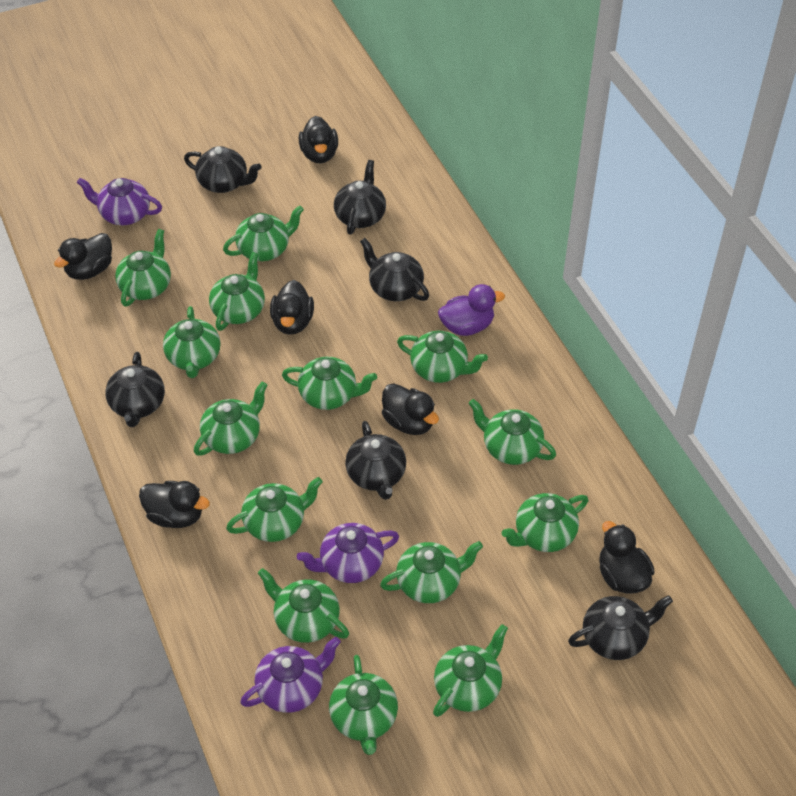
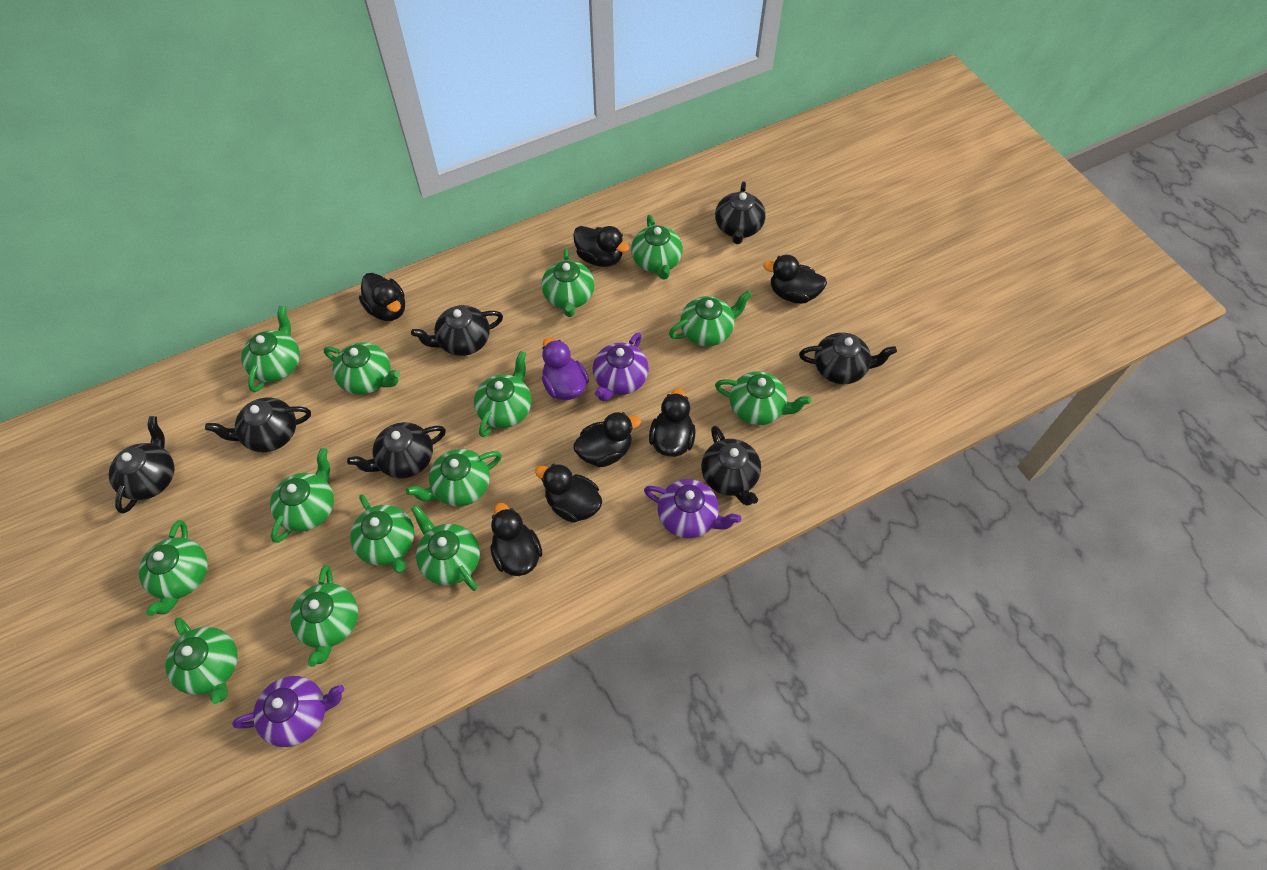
black duck: [54,233,112,280] [139,481,210,528] [270,280,314,335] [299,116,338,163] [382,383,439,435] [599,521,655,593] = 6 -> [359,273,405,321] [490,503,542,576] [535,464,602,523] [573,226,629,267] [573,412,641,468] [649,388,696,457] [763,255,827,304] = 7
black teapot: [105,352,165,427] [184,146,261,193] [334,160,386,234] [345,421,406,500] [360,238,429,301] [568,595,673,660] = 6 -> [108,416,175,514] [205,397,311,452] [347,422,446,479] [411,305,503,356] [701,426,761,506] [715,181,766,244] [799,332,897,384] = 7

